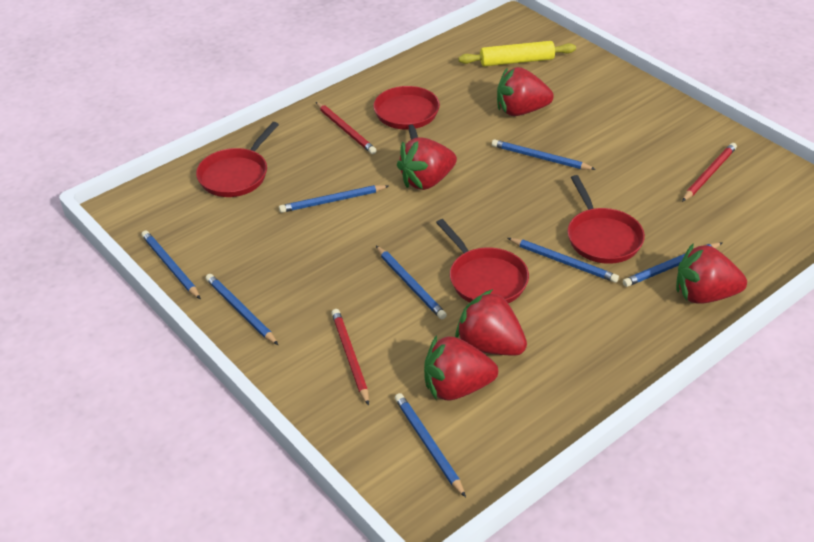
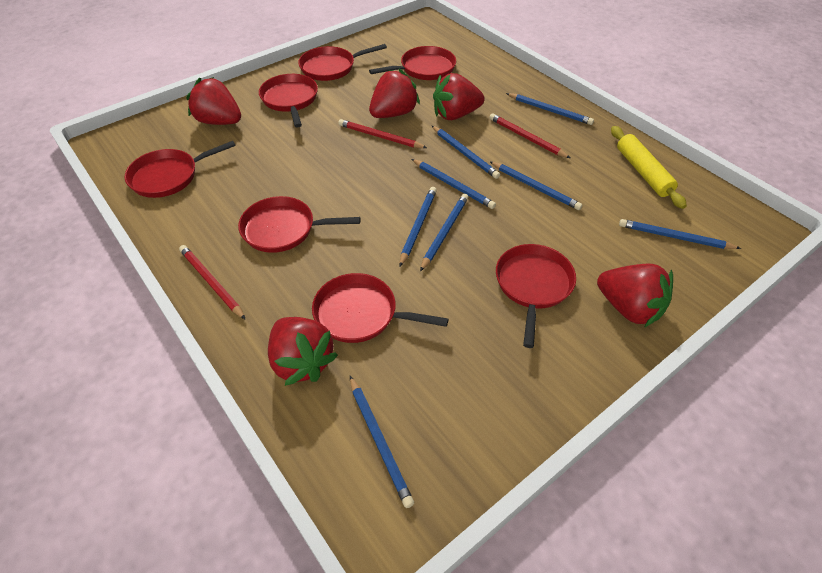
red pan: [196,122,279,197] [374,86,440,140] [436,219,529,303] [568,175,645,264] = 4 -> [125,141,236,198] [238,196,360,253] [259,74,318,128] [298,44,387,81] [312,273,448,343] [369,46,456,80] [496,244,576,348] = 7

